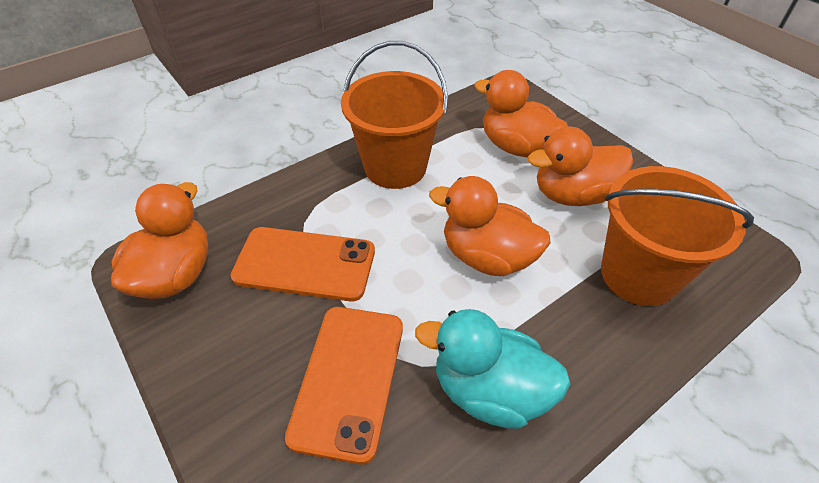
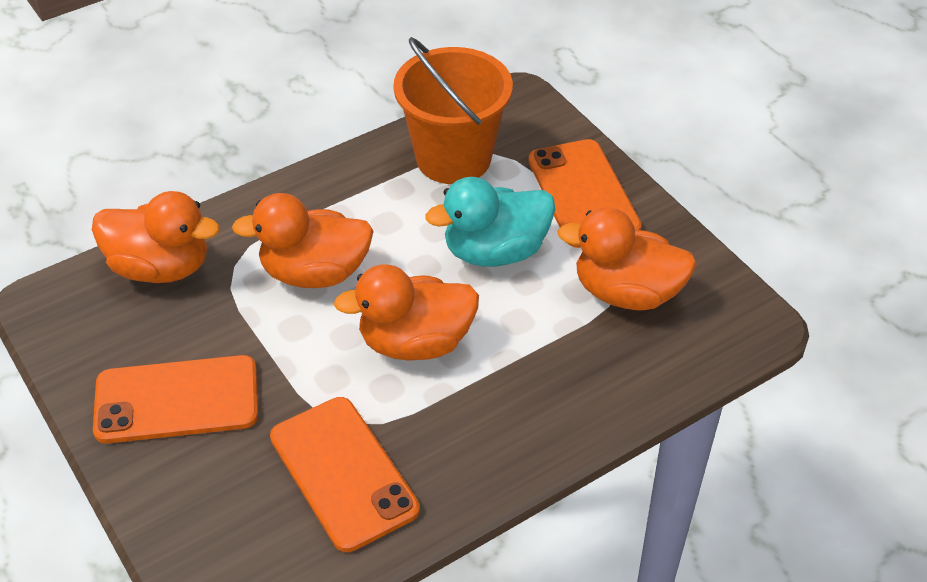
orange bucket: [341,41,448,189] [601,166,754,306] = 2 -> [393,37,513,184] = 1
orange phone: [230,227,375,301] [285,307,403,465] = 2 -> [93,355,258,444] [270,397,420,552] [528,139,642,248] = 3

